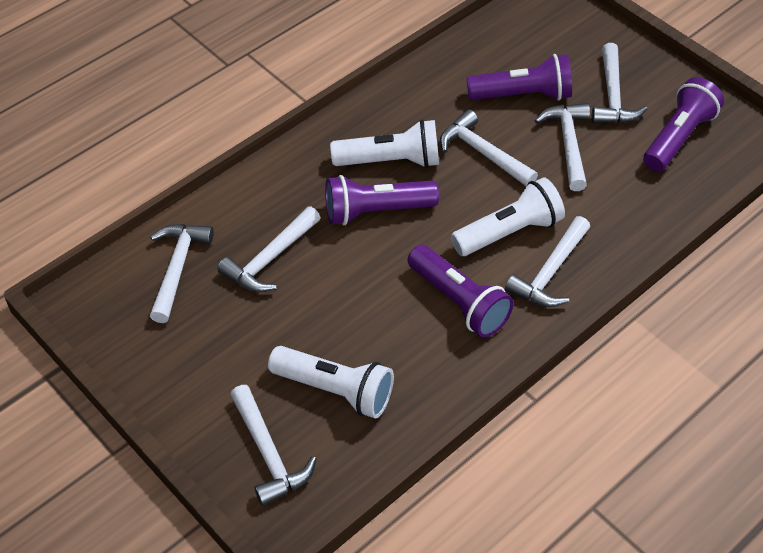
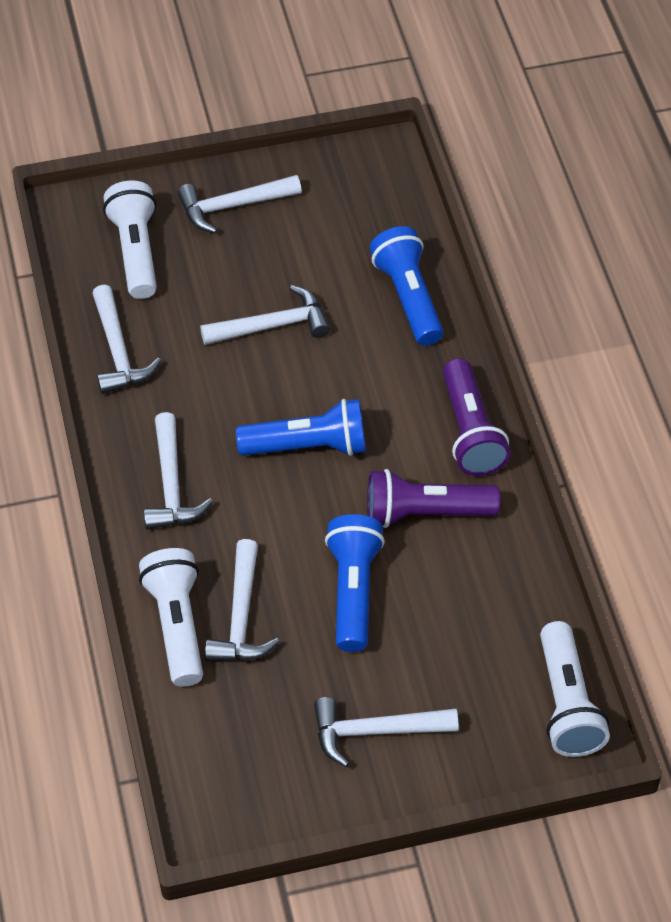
blue flashlight: none = 0 -> [236,399,366,456] [325,514,385,652] [369,226,443,345] = 3
purple flashlight: [325,175,439,225] [408,245,514,337] [467,54,572,101] [643,77,724,172] = 4 -> [367,469,500,528] [443,358,510,476] = 2
white hammer: [150,224,214,323] [217,206,321,292] [230,385,316,506] [440,109,538,186] [505,216,590,307] [535,103,590,191] [592,43,647,124] = 7 -> [92,285,161,394] [144,412,213,530] [177,175,302,233] [200,285,330,345] [205,539,279,661] [314,697,459,767] = 6

